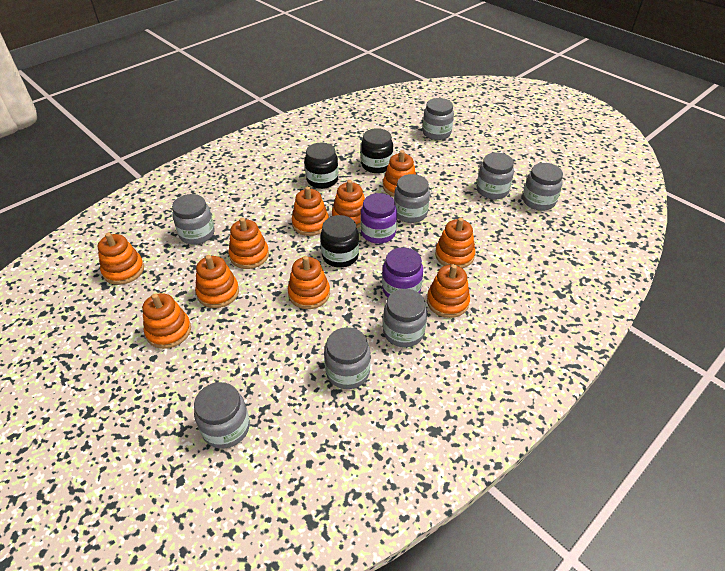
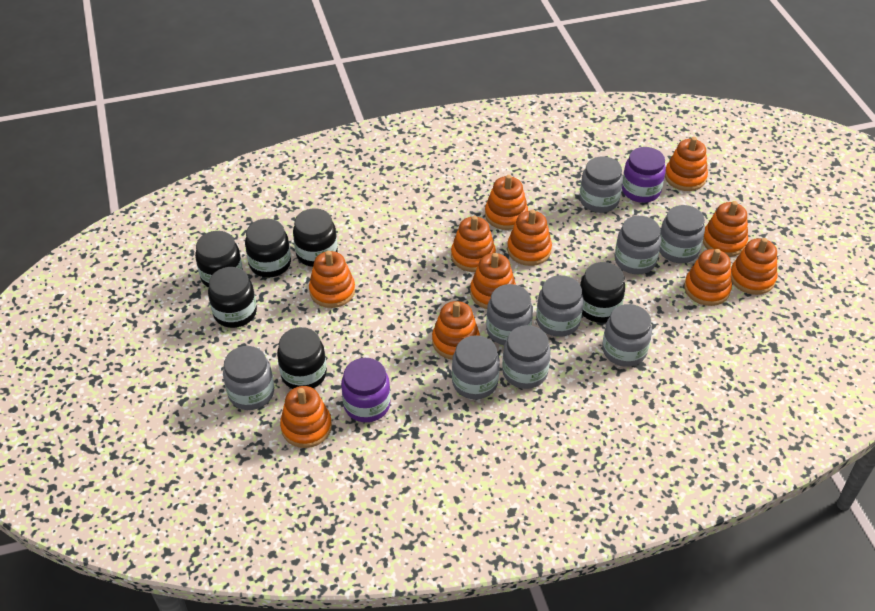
black jar: [305,142,338,189] [320,215,359,267] [361,128,393,173] = 3 -> [195,231,243,288] [208,267,257,328] [245,219,291,278] [277,327,327,389] [293,208,338,267] [580,262,625,323] = 6
grey jar: [172,194,215,245] [194,382,250,449] [324,327,371,389] [383,289,427,347] [394,174,430,223] [422,98,454,140] [477,153,514,200] [523,163,563,211] = 8 -> [223,346,274,410] [452,335,500,399] [486,284,533,345] [502,325,551,389] [536,275,584,337] [579,156,623,213] [602,304,652,367] [615,216,661,274] [659,205,705,263] = 9
orange stacking toy: [98,233,144,285] [142,293,191,349] [195,255,239,308] [228,218,269,269] [288,256,330,309] [292,186,329,236] [332,180,365,228] [383,150,416,197] [427,264,470,318] [435,217,475,268] = 10 -> [280,386,332,448] [309,251,355,308] [432,301,480,360] [451,216,496,272] [470,253,516,309] [485,175,528,230] [507,210,552,266] [665,137,708,191] [684,249,732,306] [703,201,748,257] [731,238,777,295] = 11

